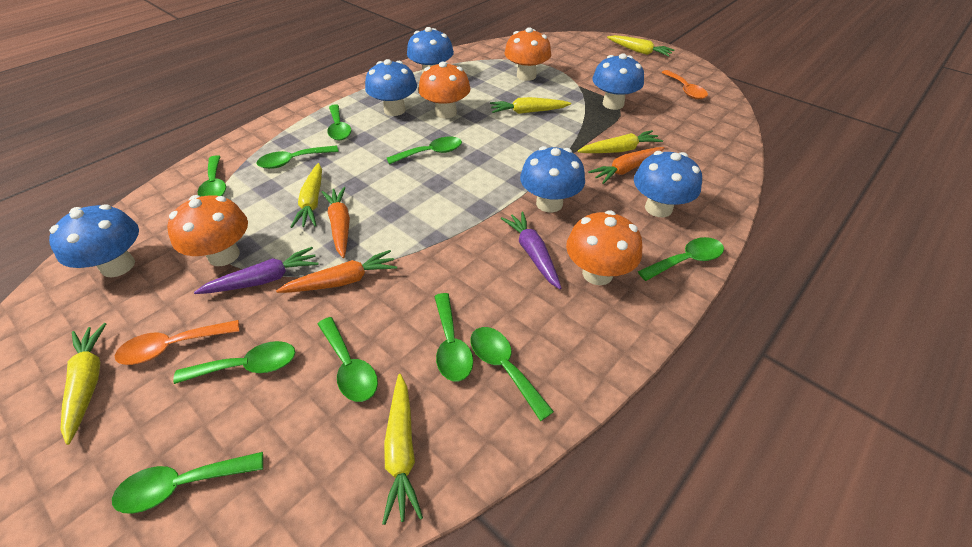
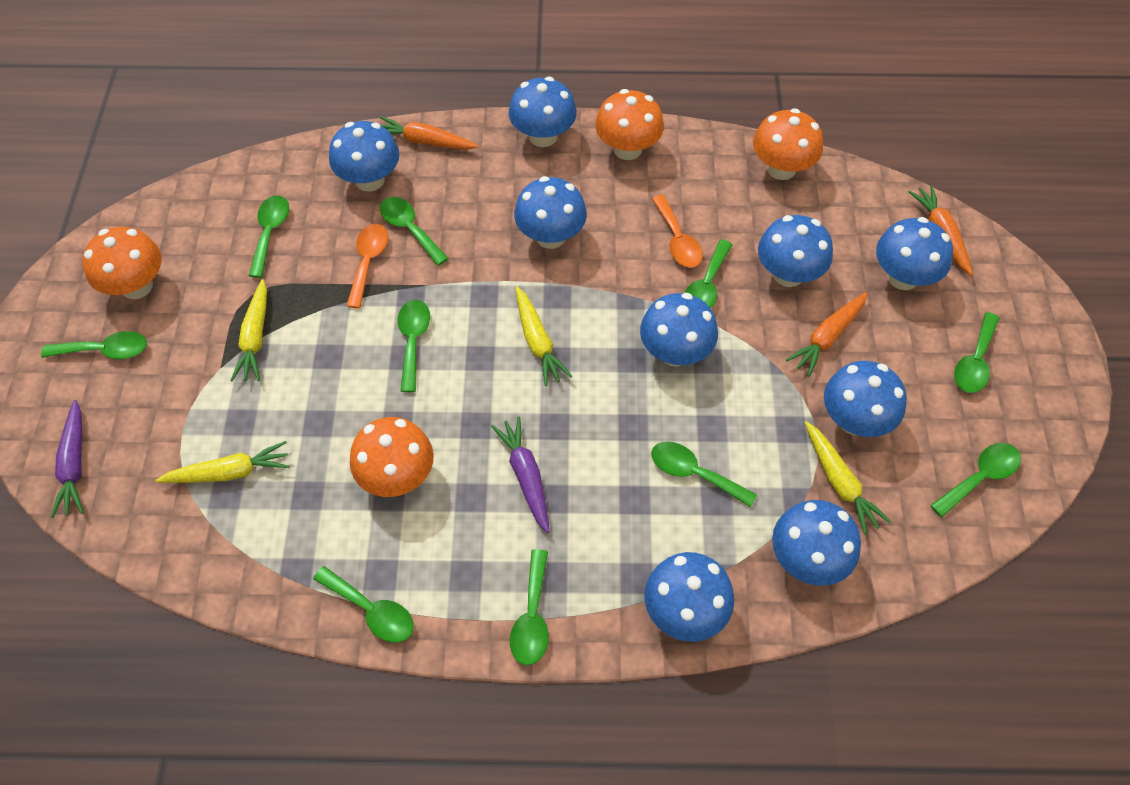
blue mushroom: [49,204,139,277] [365,59,417,116] [407,27,454,73] [520,146,585,213] [592,53,644,110] [634,151,702,217] = 6 -> [329,121,399,192] [509,77,577,147] [514,176,587,249] [640,293,718,367] [645,552,734,642] [758,215,833,287] [772,500,861,586] [824,361,907,437] [876,217,953,290] = 9
yellow carrot: [60,323,106,445] [291,163,322,228] [382,374,423,525] [490,97,571,114] [577,130,663,153] [607,35,674,57] = 6 -> [156,441,289,483] [230,279,267,381] [515,286,572,386] [805,421,891,535] = 4

